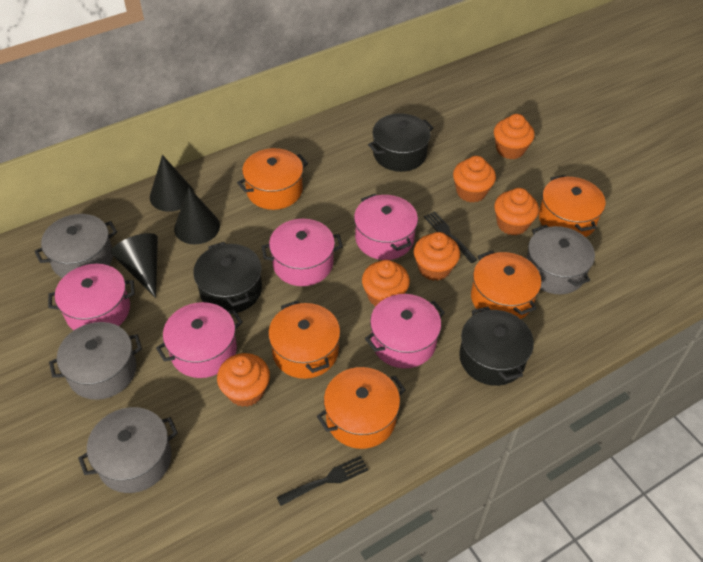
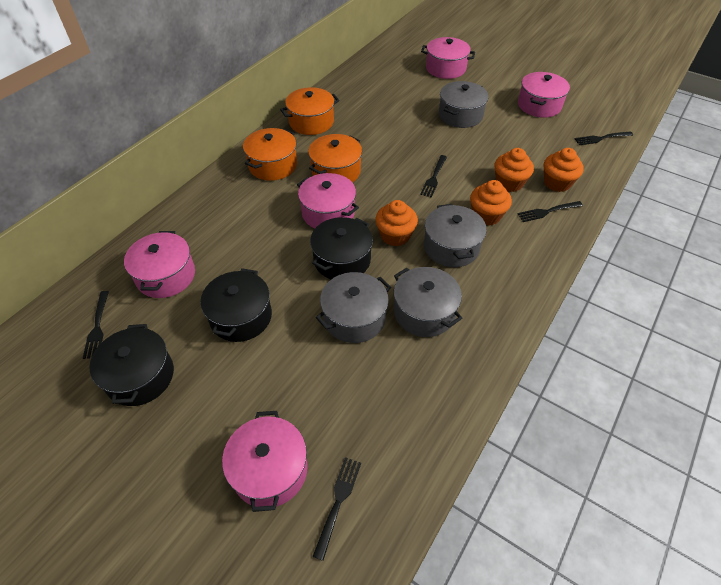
black cone: [111,233,158,298] [150,155,194,212] [174,187,220,244] = 3 -> none = 0
black fork: [277,456,368,506] [424,211,477,263] = 2 -> [83,291,109,359] [312,457,361,561] [420,155,447,198] [518,201,583,222] [575,131,633,145] = 5
orange cupcake: [217,353,270,407] [362,260,410,306] [414,232,460,281] [453,156,496,203] [494,114,535,159] [494,188,539,235] = 6 -> [375,200,418,246] [470,180,512,226] [495,148,534,192] [544,148,584,192] = 4
orange pot: [237,148,308,210] [268,300,340,379] [317,367,406,449] [471,251,541,319] [539,175,606,237] = 5 -> [243,128,297,181] [280,87,340,135] [308,134,362,183] = 3

